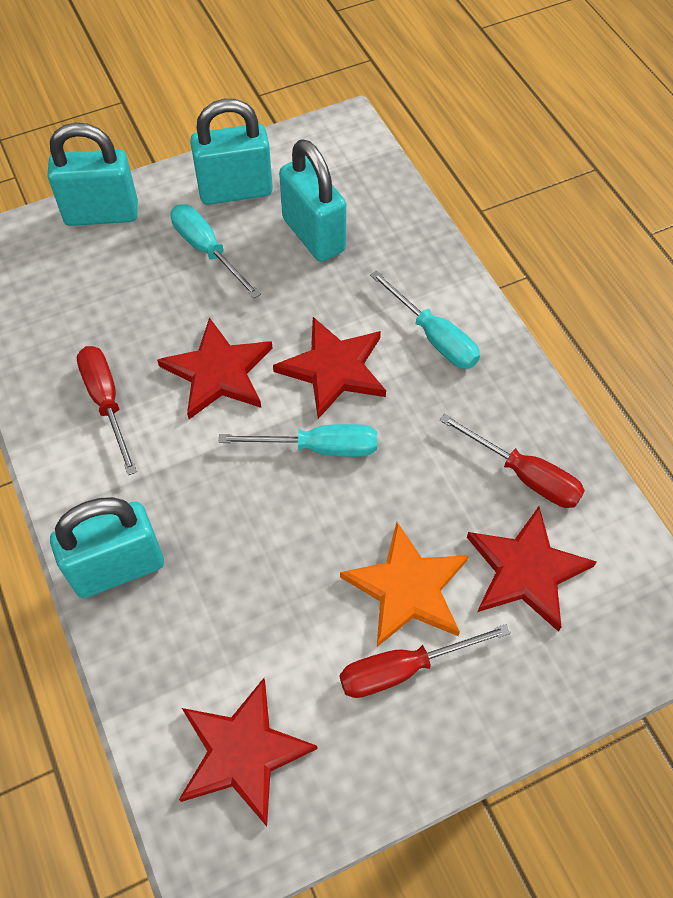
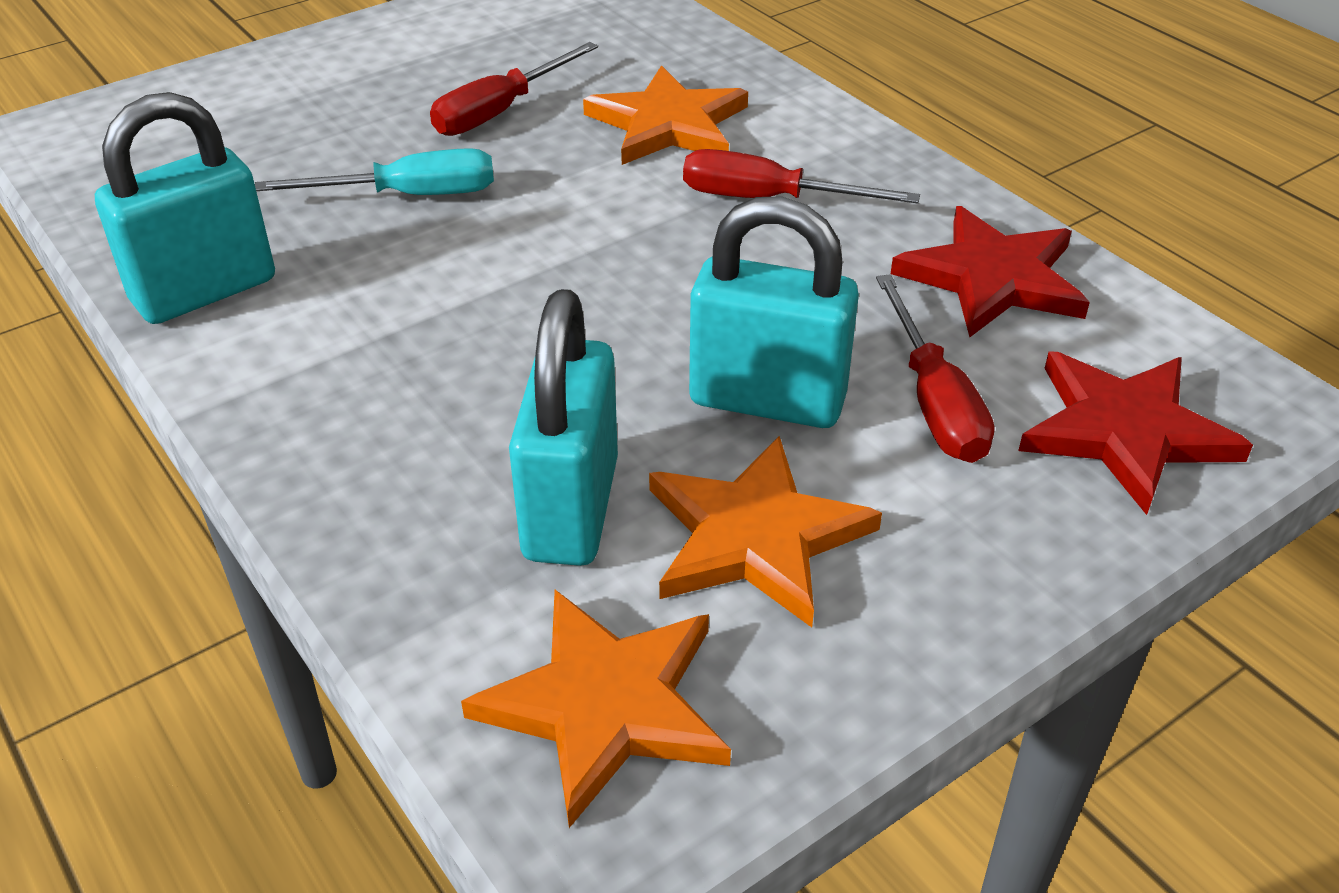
orange star: [340,522,469,647] = 1 -> [461,590,731,828] [583,65,748,165] [649,436,882,627] = 3
red star: [157,317,273,419] [179,678,318,826] [273,317,386,419] [467,506,597,632] = 4 -> [891,206,1090,337] [1018,351,1253,515] = 2
turquoise padlock: [47,122,138,226] [50,497,164,598] [190,99,273,205] [279,139,346,262] = 4 -> [95,92,275,324] [509,289,618,566] [689,196,859,428] = 3
turquoise screwdriver: [170,204,261,299] [219,424,377,457] [370,270,480,369] = 3 -> [255,148,494,195] = 1

